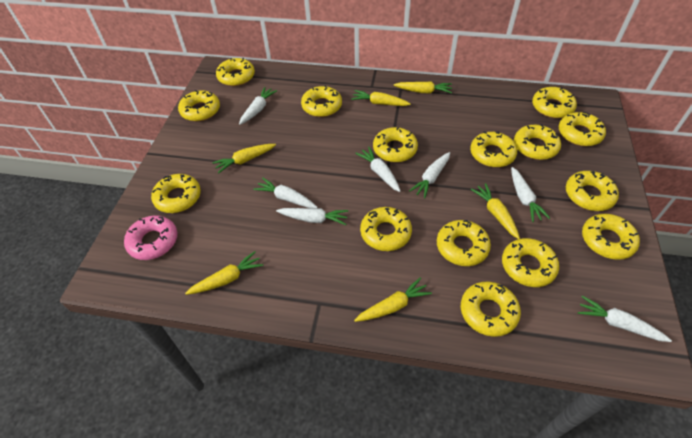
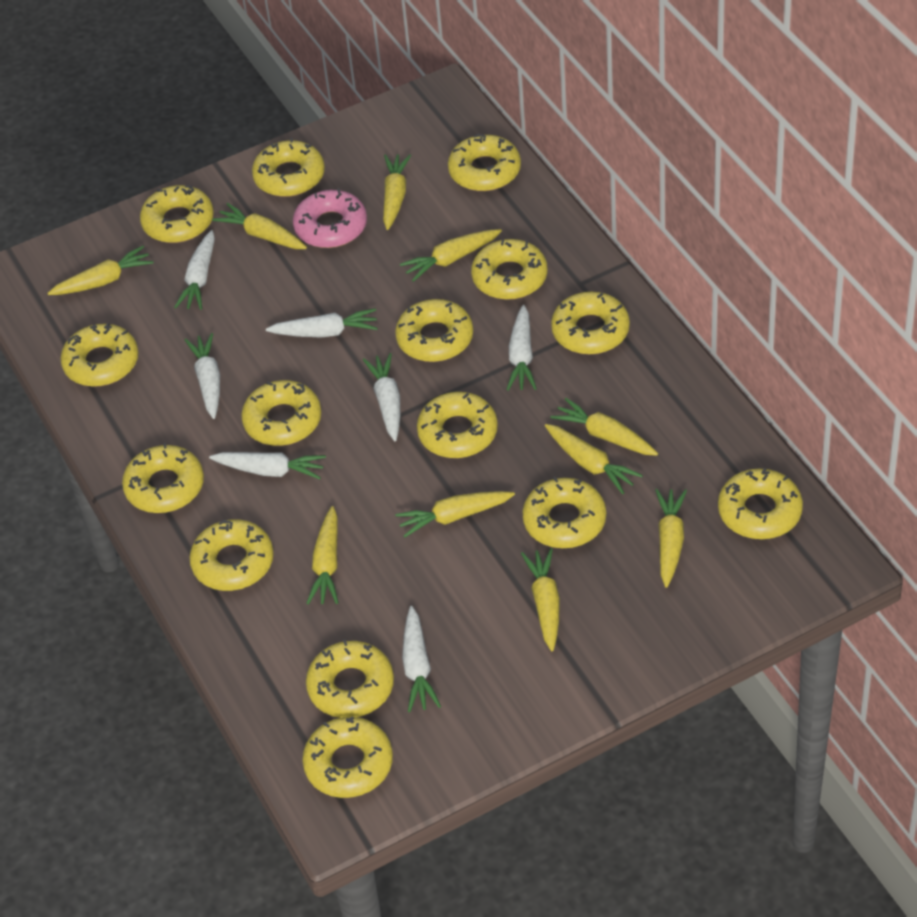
yellow carrot: [185,251,263,295] [212,144,276,173] [351,90,411,106] [354,277,432,322] [394,82,452,94] [471,183,520,239] = 6 -> [47,246,153,295] [212,203,307,249] [306,506,338,604] [383,154,411,230] [395,491,515,538] [400,229,502,282] [521,548,560,651] [545,424,643,494] [550,398,658,456] [655,489,687,588] = 10

